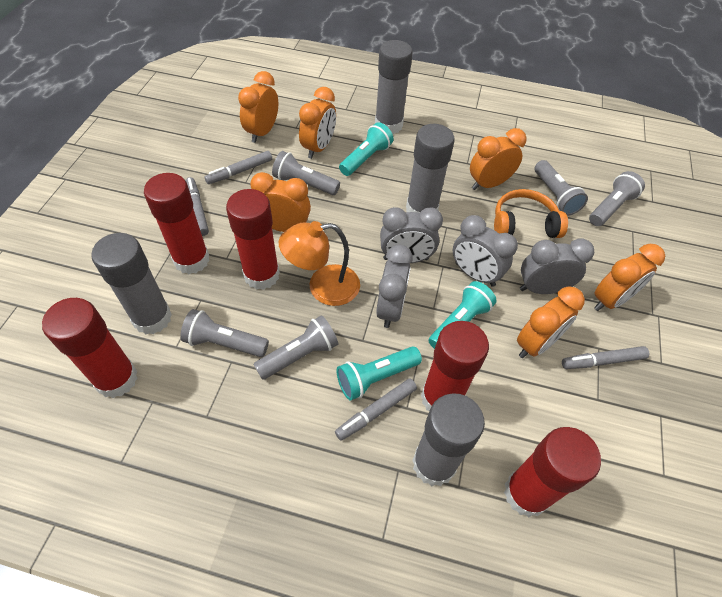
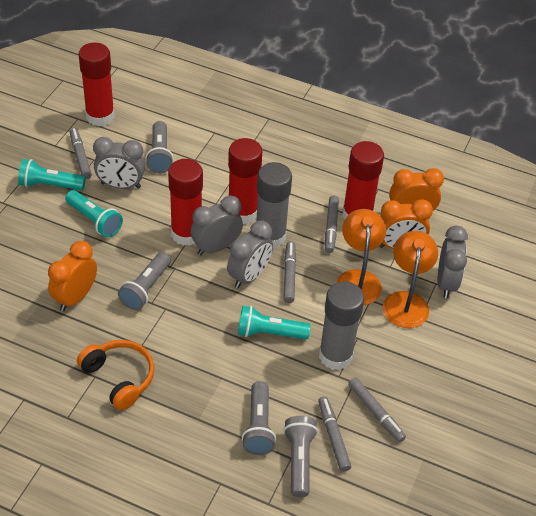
grey flashlight: [180,309,269,357] [253,315,338,380] [272,151,340,195] [534,160,588,216] [589,171,645,226] = 5 -> [118,252,171,310] [145,121,174,173] [242,381,276,455] [283,416,318,497] = 4
grey glue stick: [91,233,172,334] [375,40,413,134] [406,124,455,213] [412,393,485,486] = 4 -> [256,162,292,249] [319,281,364,370] = 2
grey marker: [186,177,209,236] [204,151,272,184] [335,378,417,441] [562,346,649,369] = 4 -> [70,128,92,179] [283,241,296,303] [318,396,351,472] [325,196,339,253] [348,378,406,443] = 5
orange clock: [238,71,278,143] [250,172,311,232] [299,87,336,159] [470,128,527,190] [517,287,585,358] [594,244,665,311] = 6 -> [48,241,97,311] [380,199,433,249] [389,168,444,211] = 3
orange lamp: [279,221,360,306] = 1 -> [336,209,386,305] [383,231,438,328] = 2
red glue stick: [42,298,138,398] [144,173,210,274] [226,189,280,290] [421,321,489,411] [504,427,601,517] = 5 -> [78,42,115,127] [168,159,203,246] [228,138,263,224] [342,141,384,220] = 4

